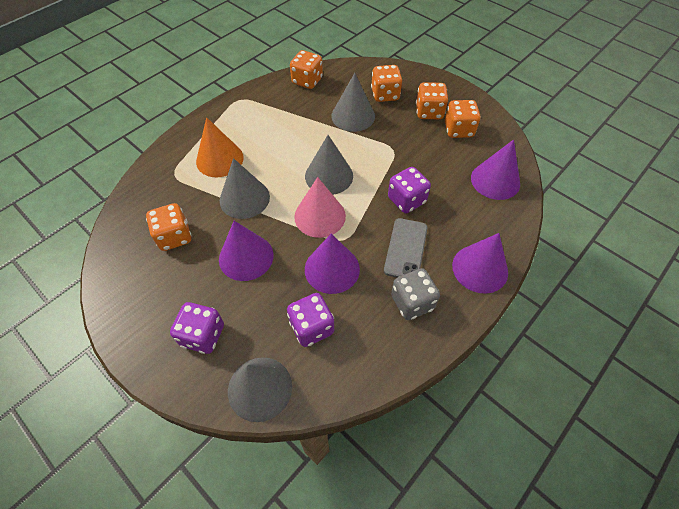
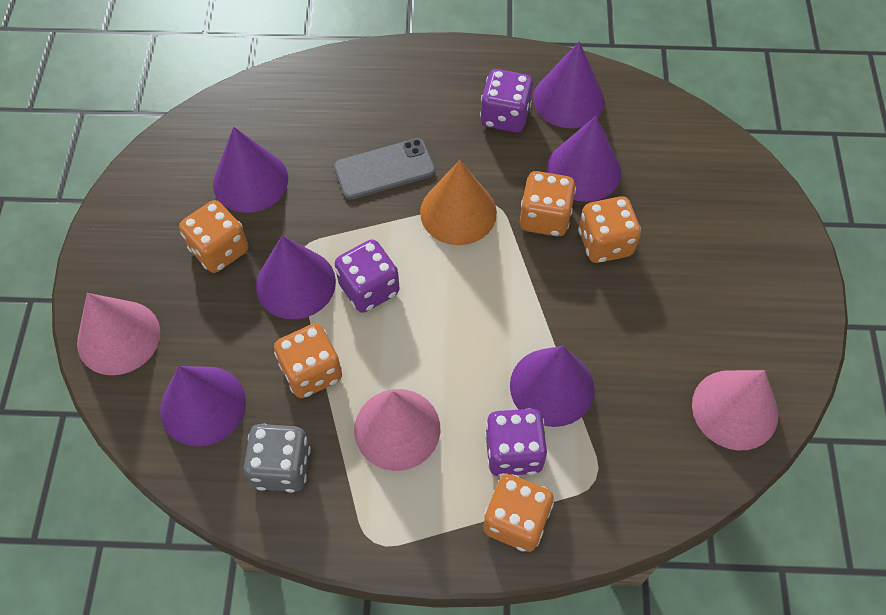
grey cone: [220,158,270,219] [228,357,292,422] [305,135,353,195] [331,73,375,132] = 4 -> none = 0
pink cone: [294,177,346,238] = 1 -> [77,293,160,375] [354,389,440,471] [692,370,778,450] = 3
purple cone: [219,221,273,281] [305,233,360,294] [452,233,508,294] [471,140,520,200] = 4 -> [160,366,246,446] [213,127,288,213] [256,236,336,319] [510,346,594,427] [533,42,605,128] [546,116,621,202] = 6

